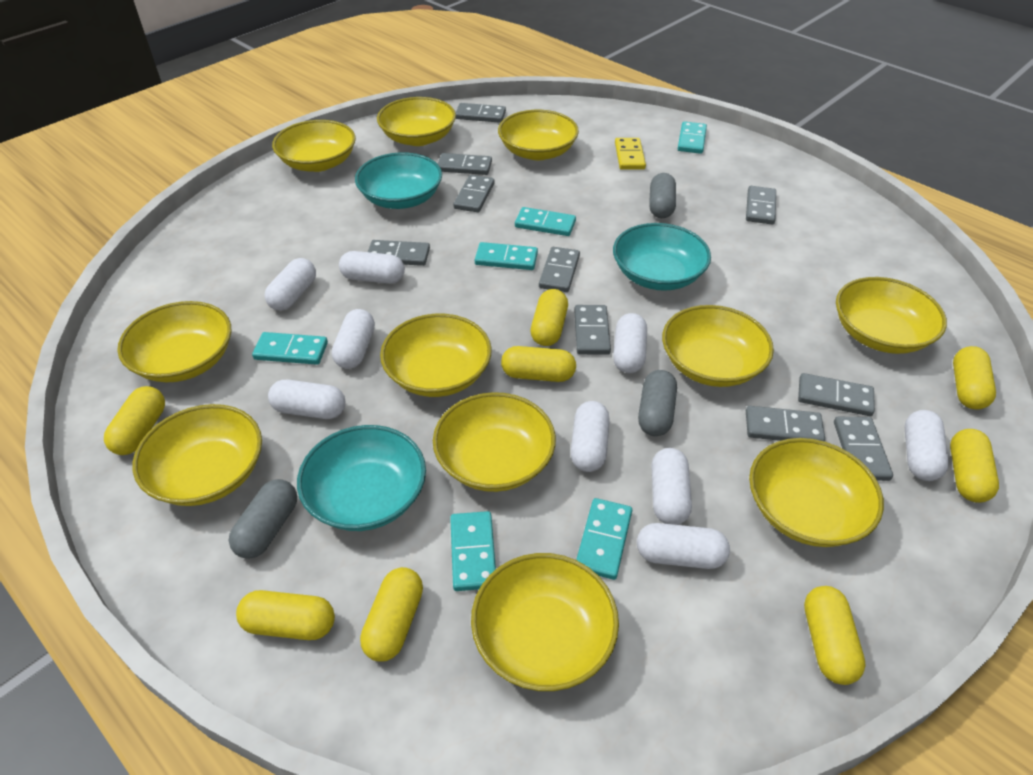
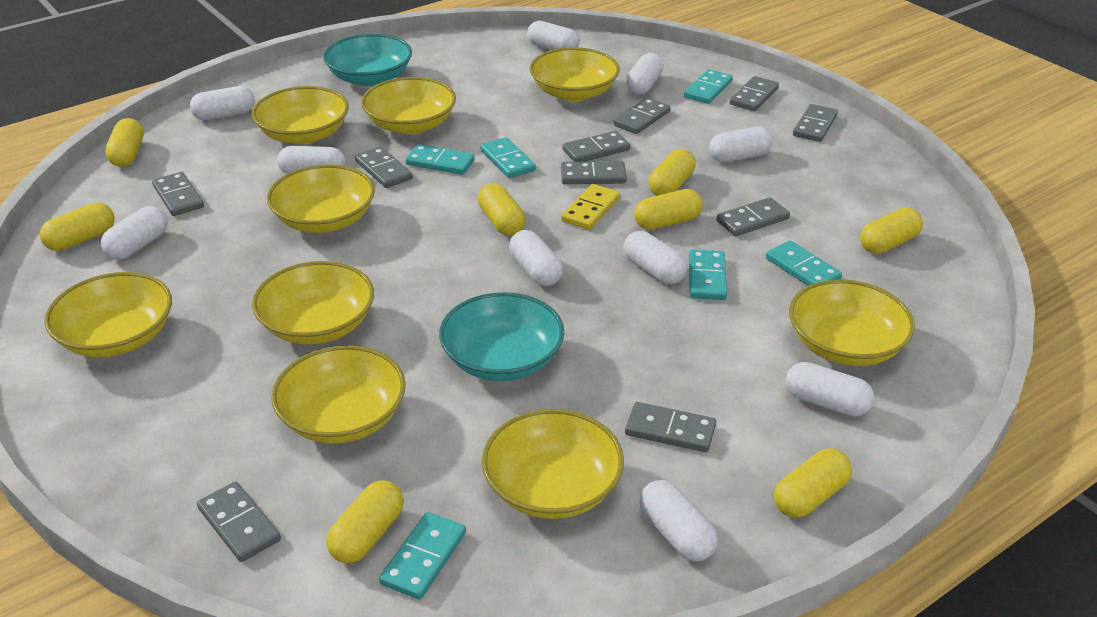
grey capsule: [229,479,297,559] [638,370,677,436] [649,173,676,218] = 3 -> none = 0
turquoise bowl: [297,425,426,531] [355,152,442,209] [613,223,711,291] = 3 -> [323,34,412,86] [439,292,564,381] = 2
white capsule: [264,258,316,311] [268,380,346,419] [332,309,375,369] [339,251,405,284] [571,401,610,472] [613,313,647,373] [637,523,730,569] [651,448,692,525] [905,410,949,481] = 9 -> [101,206,167,260] [190,86,255,120] [277,146,346,174] [509,230,563,286] [527,21,580,50] [624,231,687,284] [626,53,664,94] [639,480,718,561] [709,127,773,162] [786,362,874,417] = 10
yellow bowl: [117,301,232,382] [133,404,262,506] [272,120,356,172] [377,97,456,146] [380,314,492,397] [433,392,556,492] [471,553,619,691] [498,110,579,160] [662,305,774,387] [749,438,884,547] [836,277,947,354] = 11 -> [44,272,172,357] [252,86,349,144] [252,261,374,345] [267,165,375,233] [271,345,406,444] [361,77,456,134] [482,409,624,519] [529,47,620,101] [789,279,915,366] = 9

